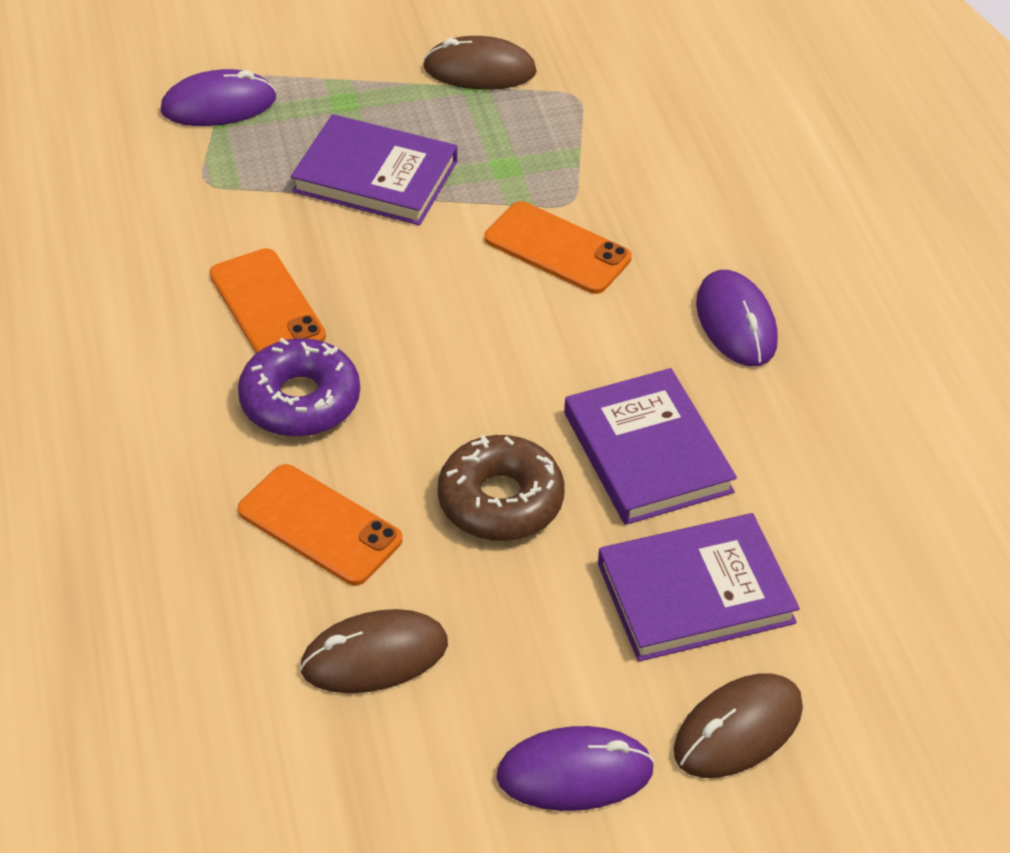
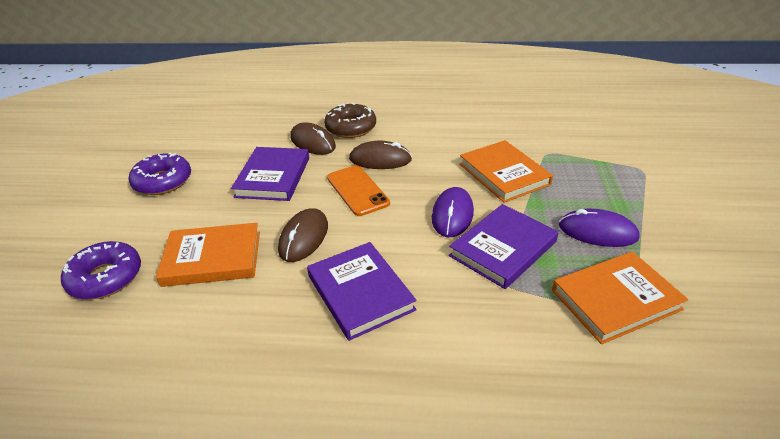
orange book: none = 0 -> [156,223,260,287] [460,140,553,203] [552,251,688,344] = 3
orange phone: [210,248,326,353] [238,464,403,586] [484,201,632,294] = 3 -> [327,165,390,216] = 1
purple donut: [238,338,360,437] = 1 -> [61,241,141,299] [129,153,191,195] = 2
purple mouse: [160,69,276,126] [496,726,655,811] [696,270,778,366] = 3 -> [432,187,474,237] [559,209,640,247] = 2

